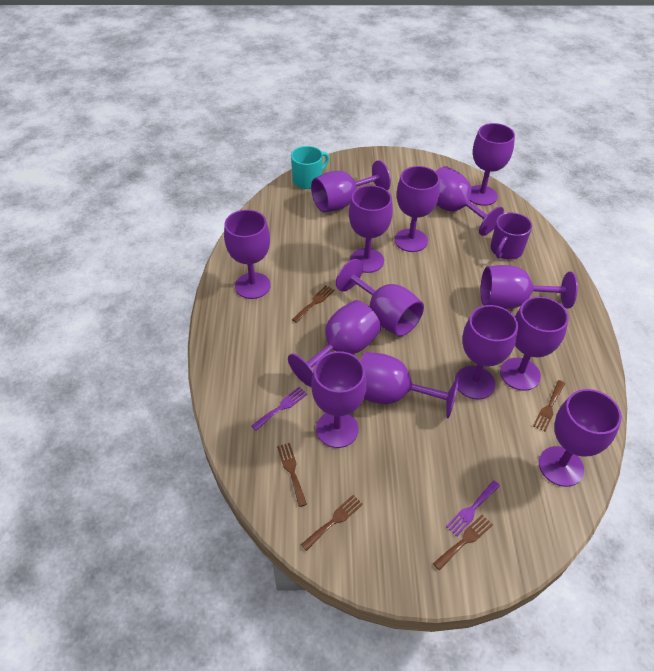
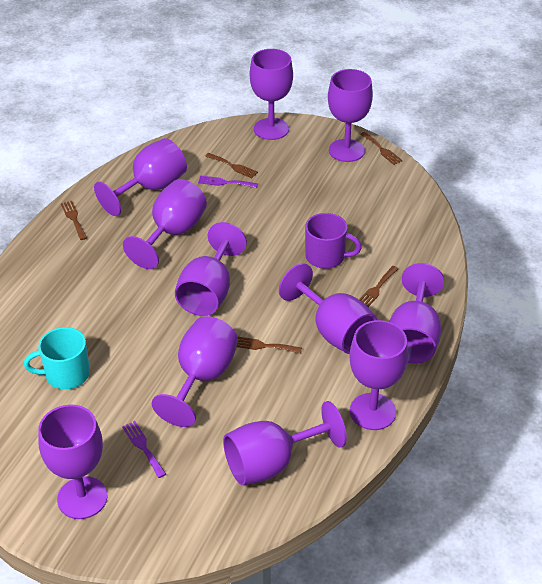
purple goblet: [224,210,271,299] [288,300,381,387] [311,160,391,212] [311,351,367,448] [336,259,424,336] [349,185,393,273] [361,352,459,418] [395,166,440,252] [435,166,504,236] [455,305,518,399] [470,123,515,206] [481,265,578,309] [500,297,569,391] [539,389,622,487] = 14 -> [38,405,107,519] [94,138,187,216] [123,179,207,269] [152,316,238,427] [175,222,247,316] [223,401,347,485] [250,49,293,140] [279,263,378,354] [328,69,373,162] [350,320,408,430] [389,263,444,364] = 11

